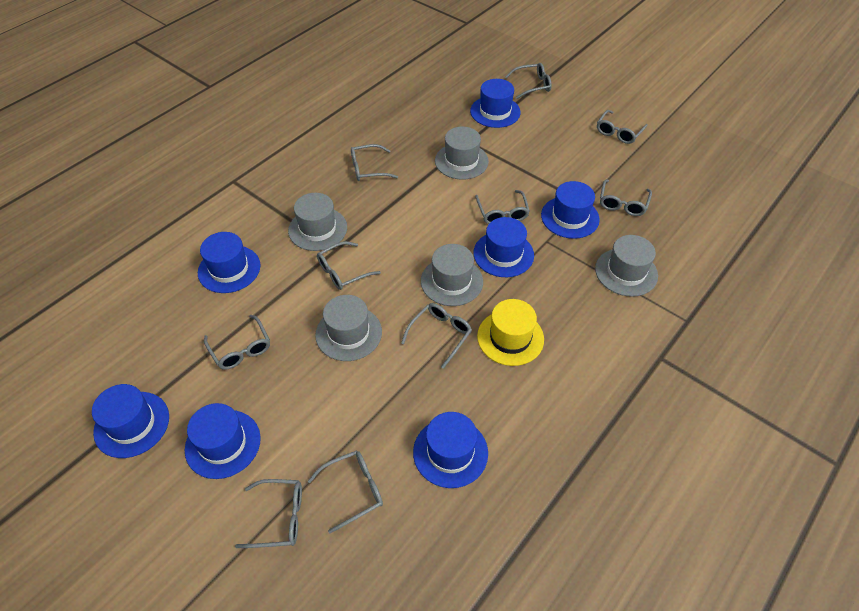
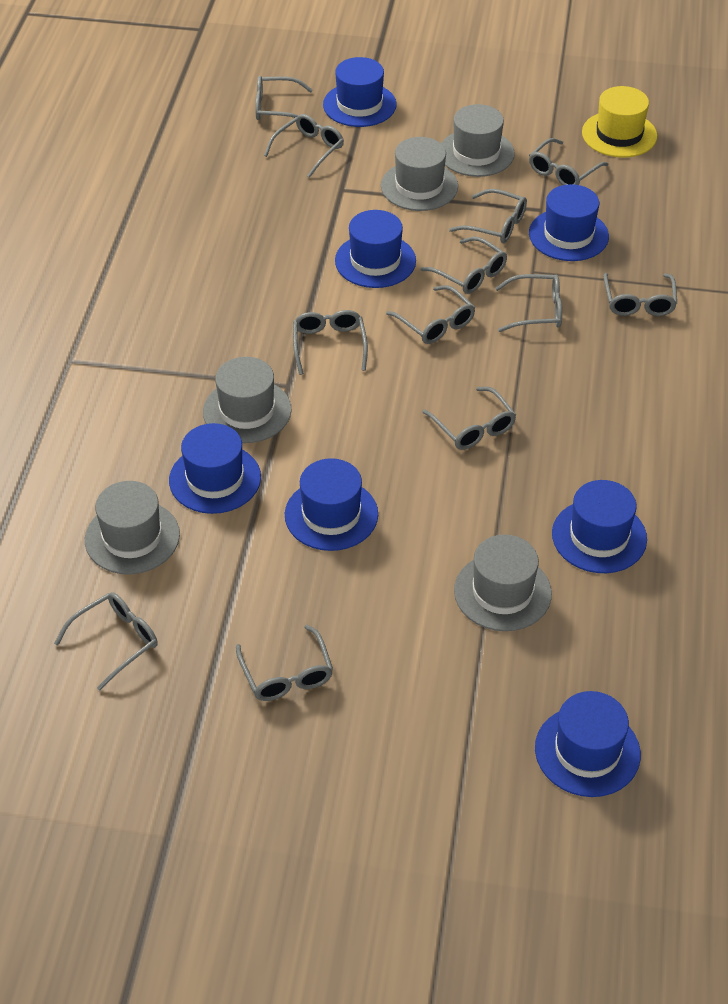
grey glasses: [204,315,270,370] [235,479,302,548] [308,450,383,533] [317,241,381,290] [351,144,398,181] [401,303,472,369] [475,190,530,224] [505,63,552,99] [597,110,648,144] [600,179,652,216] = 10 -> [54,592,158,691] [236,625,333,701] [255,76,313,120] [264,114,344,178] [293,310,368,375] [386,285,475,344] [420,237,507,294] [422,387,516,450] [449,189,527,243] [495,274,562,332] [529,138,608,185] [603,273,677,316] = 12

